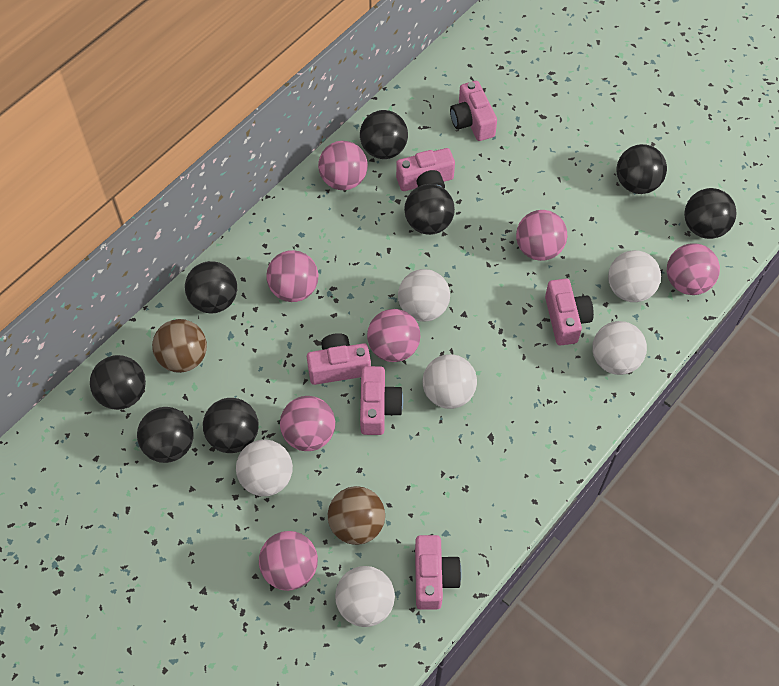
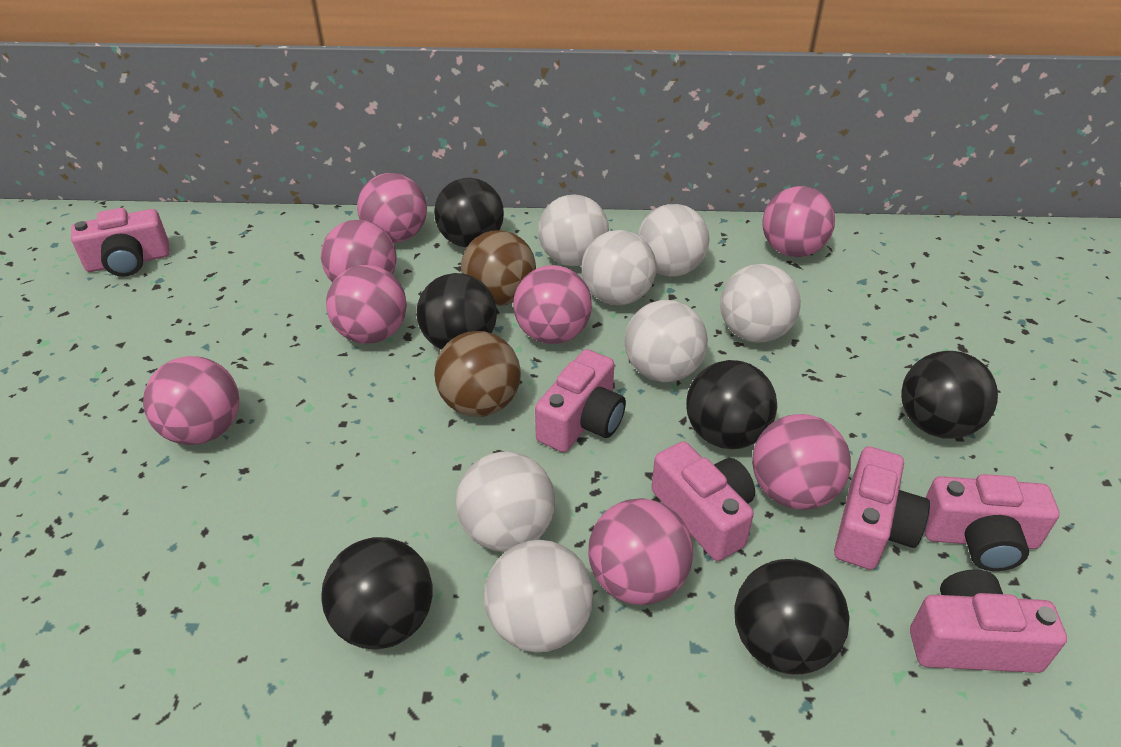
black ball: [90,355,146,410] [137,407,194,463] [185,261,237,313] [203,398,259,453] [360,110,408,159] [404,184,455,235] [616,144,667,194] [684,188,737,239] = 8 -> [321,537,433,650] [417,273,497,350] [434,178,504,248] [686,360,777,449] [735,559,850,675] [901,351,998,438] = 6
pink ball: [259,531,318,591] [266,250,318,302] [280,396,335,451] [318,141,368,190] [367,309,420,362] [516,210,567,261] [667,243,720,295] = 7 -> [143,356,239,445] [321,220,396,283] [326,265,407,344] [357,173,427,243] [513,265,592,344] [588,498,693,605] [752,414,851,510] [762,186,835,257] = 8
white ball: [236,440,293,496] [335,566,395,627] [398,269,450,321] [422,354,477,409] [592,321,647,375] [608,250,661,302] = 6 -> [456,451,555,552] [484,540,594,653] [538,194,609,266] [581,230,656,305] [625,300,708,382] [638,204,710,277] [720,264,801,343] = 7

